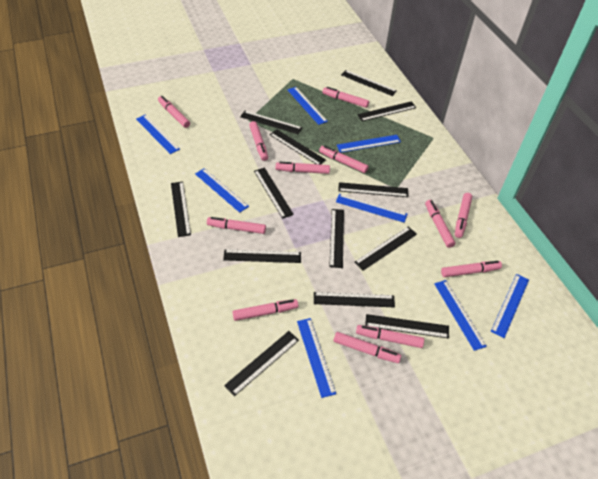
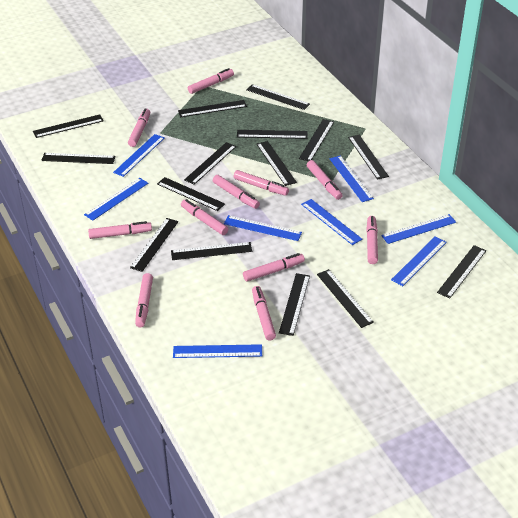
black ruler: [171,182,191,237] [223,249,301,263] [224,331,299,396] [240,111,303,134] [254,168,294,219] [270,129,326,165] [314,292,395,308] [329,209,344,268] [338,182,408,197] [341,70,397,96] [354,227,417,271] [357,101,416,121] [365,314,449,339] = 13 -> [33,114,104,138] [42,153,115,164] [130,218,179,272] [157,177,225,211] [171,242,252,260] [178,100,247,117] [184,142,236,185] [237,130,307,139] [246,84,310,110] [257,141,297,186] [279,273,310,336] [299,119,334,161] [317,269,374,328] [348,135,389,180] [437,245,486,299] = 15
pink marker: [158,96,190,128] [207,217,266,234] [233,299,298,321] [249,121,268,161] [276,162,330,174] [319,145,369,173] [323,87,369,108] [334,332,401,363] [356,325,424,348] [425,200,455,248] [441,261,502,277] [455,193,472,238] = 12 -> [88,221,152,239] [128,108,150,147] [135,273,153,327] [181,199,228,235] [188,68,234,94] [213,175,260,209] [234,170,289,196] [243,253,305,282] [252,286,276,340] [307,160,343,200] [366,216,378,264] = 11

